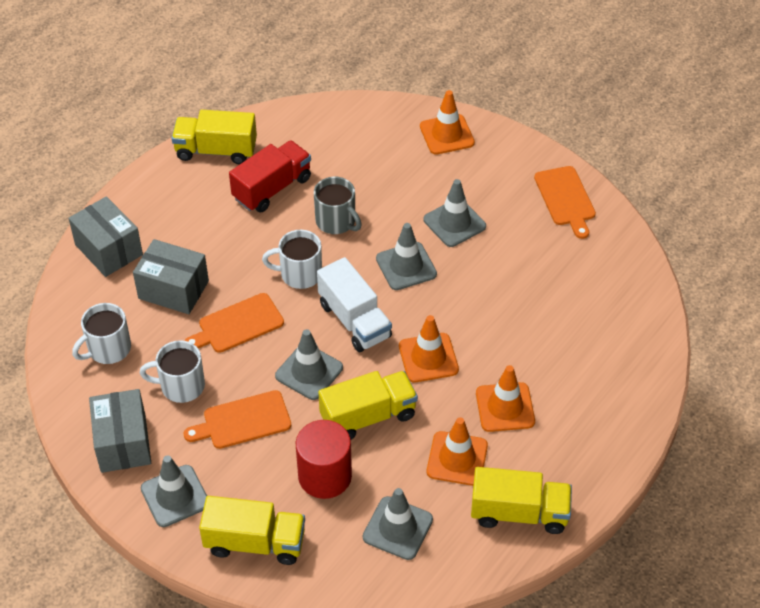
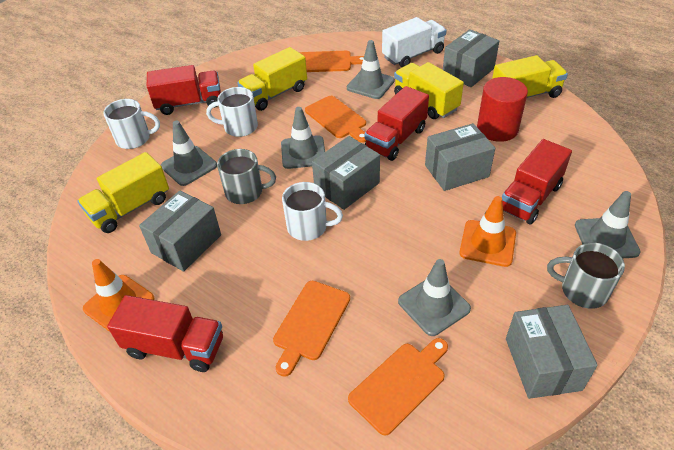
grey box: [68,196,143,277] [89,389,151,473] [133,239,209,314] = 3 -> [139,190,221,272] [312,136,380,210] [425,123,495,191] [443,29,499,87] [506,305,598,399] = 5
grey mug: [314,177,362,234] = 1 -> [217,149,276,204] [547,243,625,309] = 2
orange cutting board: [184,293,284,353] [184,390,291,449] [534,166,596,239] = 3 -> [273,281,350,377] [300,51,364,72] [305,96,366,143] [348,338,448,436] = 4
orange traffic cone: [399,315,459,383] [420,90,475,155] [427,417,488,486] [476,365,535,432] = 4 -> [83,259,155,332] [459,196,516,267] = 2
red truck: [229,140,311,213] = 1 -> [107,295,223,372] [147,65,221,115] [364,86,429,161] [502,139,572,224] = 4

